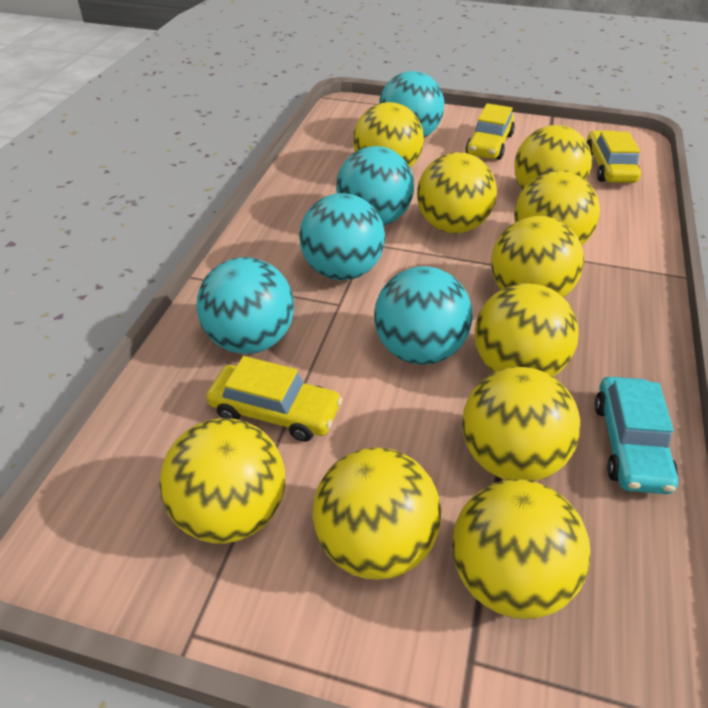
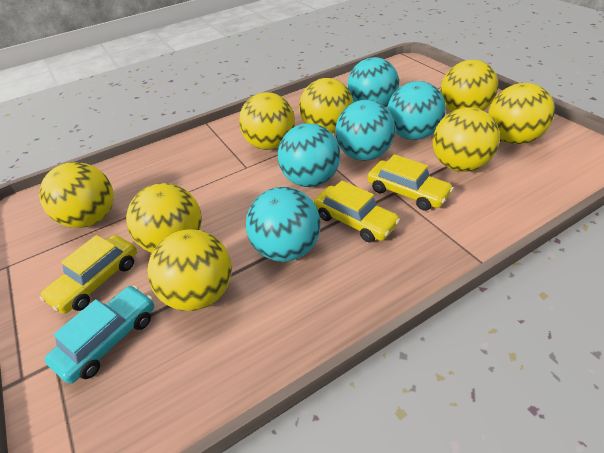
yellow ball: [159,418,285,544] [312,447,441,580] [353,102,424,168] [417,152,497,233] [452,479,590,619] [462,367,580,481] [475,283,579,377] [491,216,584,297] [514,125,592,190] [514,171,600,245] = 10 -> [39,162,114,228] [126,183,202,253] [148,229,232,311] [239,92,295,150] [299,78,353,133] [433,107,500,172] [440,60,498,112] [488,83,555,144] = 8

